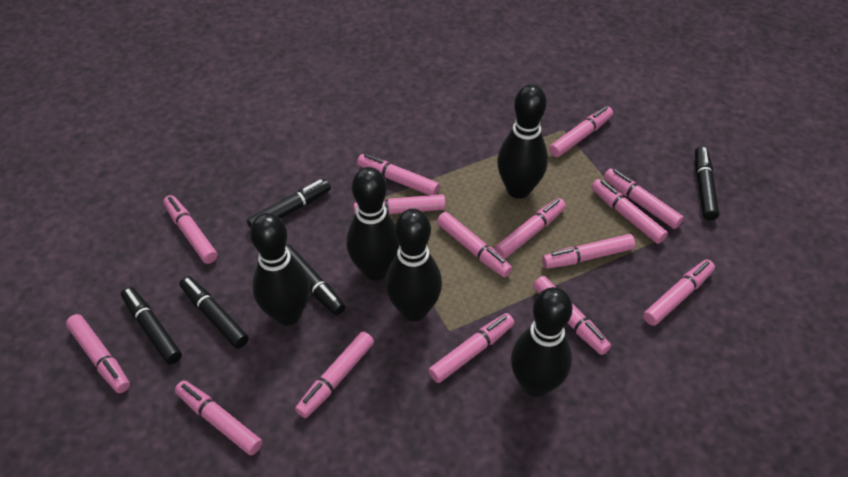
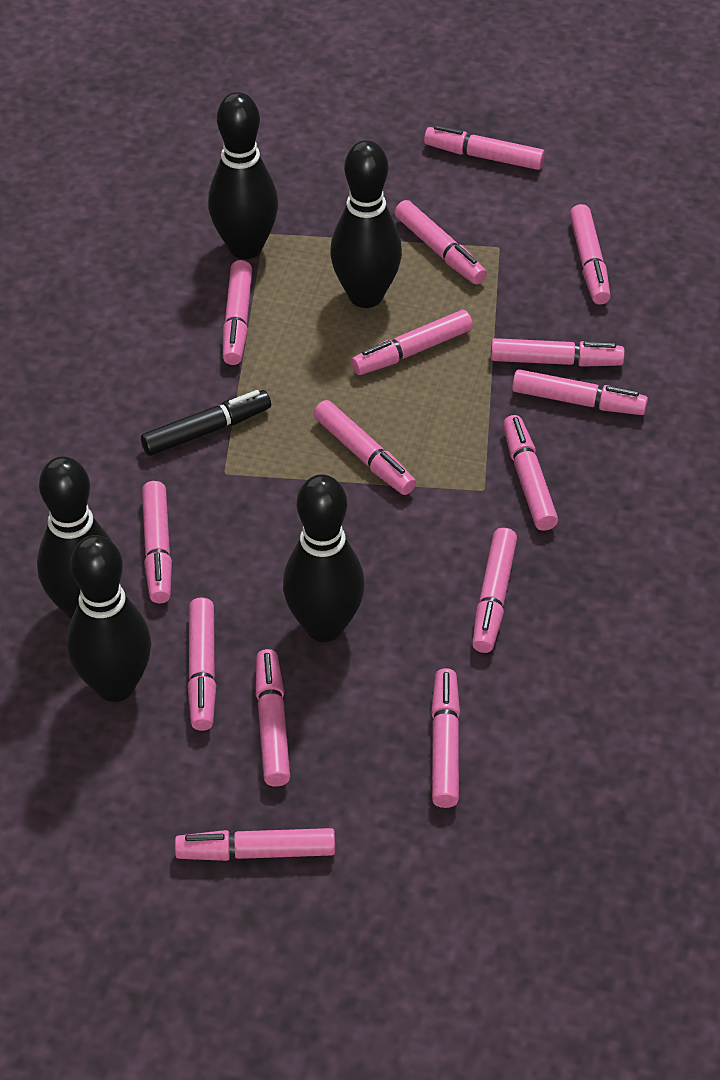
black marker: [121,287,182,364] [179,276,249,349] [247,179,331,229] [286,244,345,316] [695,146,719,220] = 5 -> [141,390,271,456] = 1

